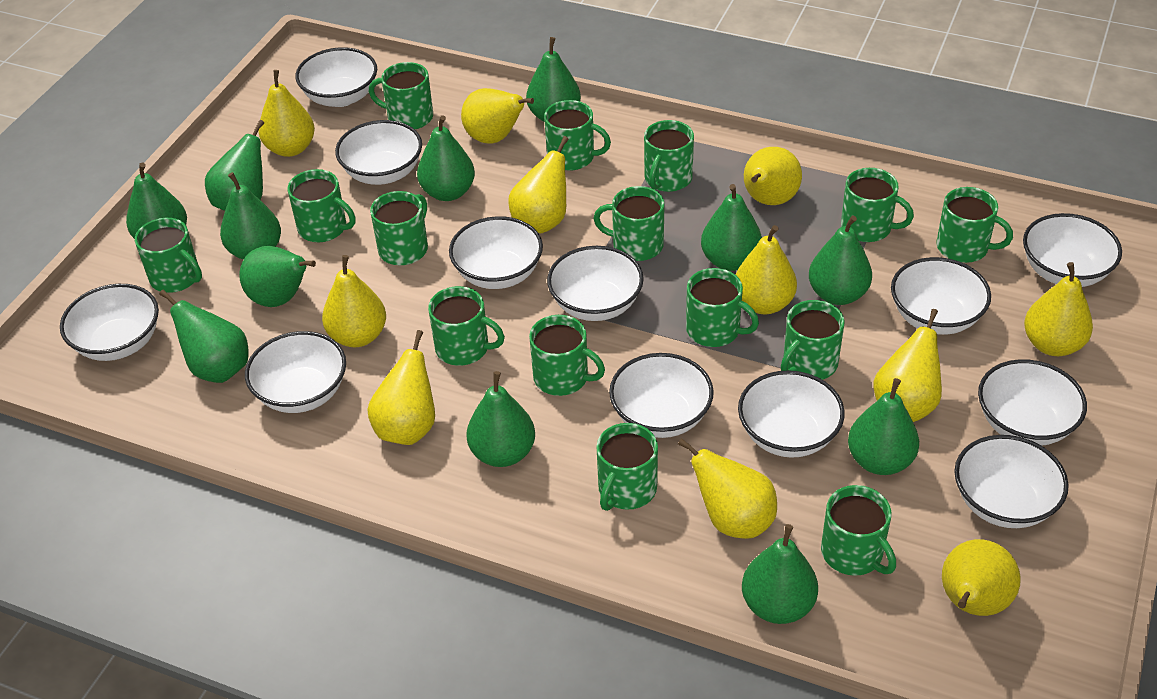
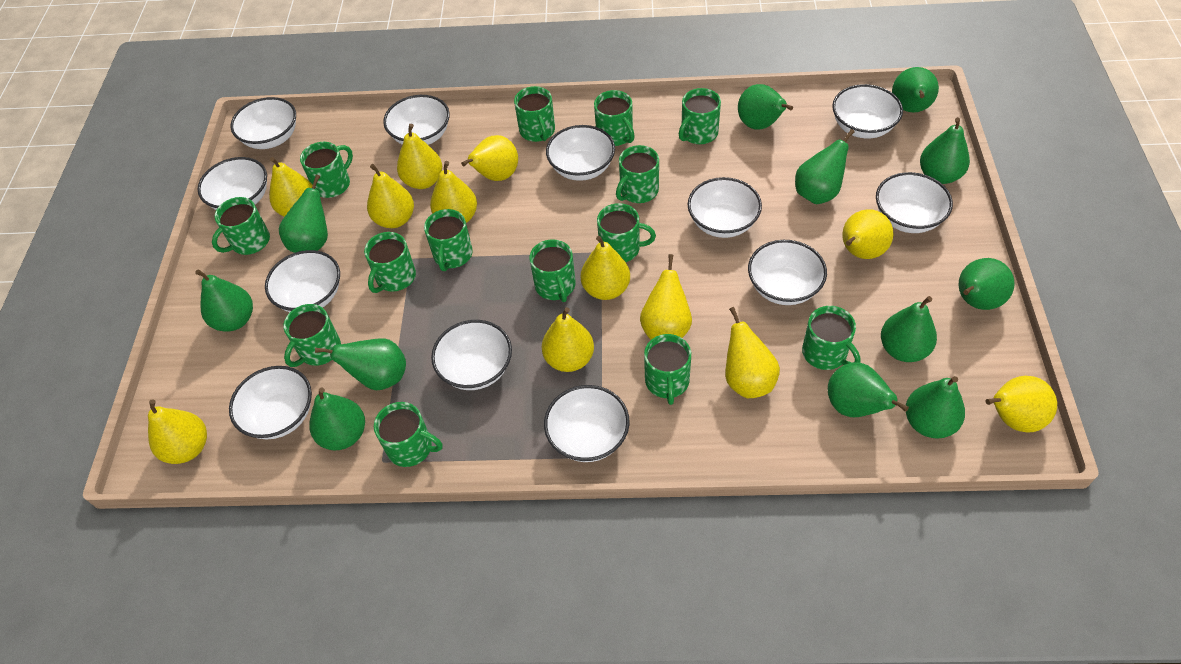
green mug: [135,218,202,293] [287,169,356,242] [369,62,433,129] [370,191,428,265] [428,286,505,366] [529,315,605,396] [544,100,611,171] [593,186,665,261] [596,423,658,511] [644,120,694,192] [686,268,759,347] [781,300,845,380] [821,485,896,576] [841,168,914,242] [936,187,1013,263] = 15 -> [212,197,270,255] [283,304,341,367] [300,142,353,198] [364,232,416,293] [374,402,443,467] [424,209,473,271] [514,86,555,142] [529,239,576,302] [594,90,634,146] [597,203,656,262] [616,145,659,203] [644,334,691,405] [679,88,721,144] [802,306,860,370] = 14
yellow pear: [258,70,315,157] [322,255,386,347] [367,330,435,445] [461,88,534,144] [508,136,569,233] [678,438,777,539] [736,225,797,314] [744,147,802,205] [874,309,942,422] [942,539,1021,616] [1024,262,1093,356] = 11 -> [148,399,207,464] [269,157,313,217] [367,164,414,228] [397,124,442,189] [430,161,477,223] [461,135,518,181] [542,307,594,372] [581,236,630,300] [640,254,692,339] [725,307,780,398] [842,209,893,259] [985,376,1057,433] = 12

